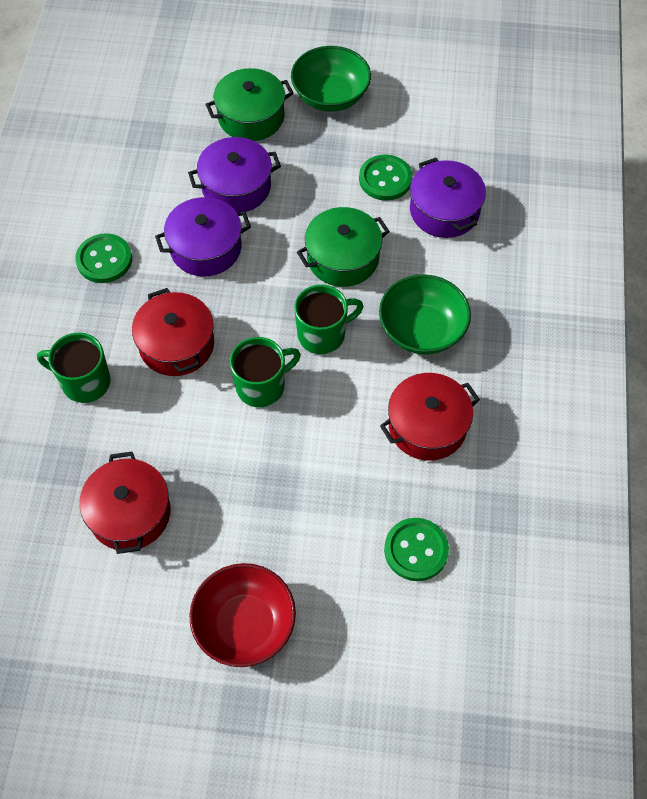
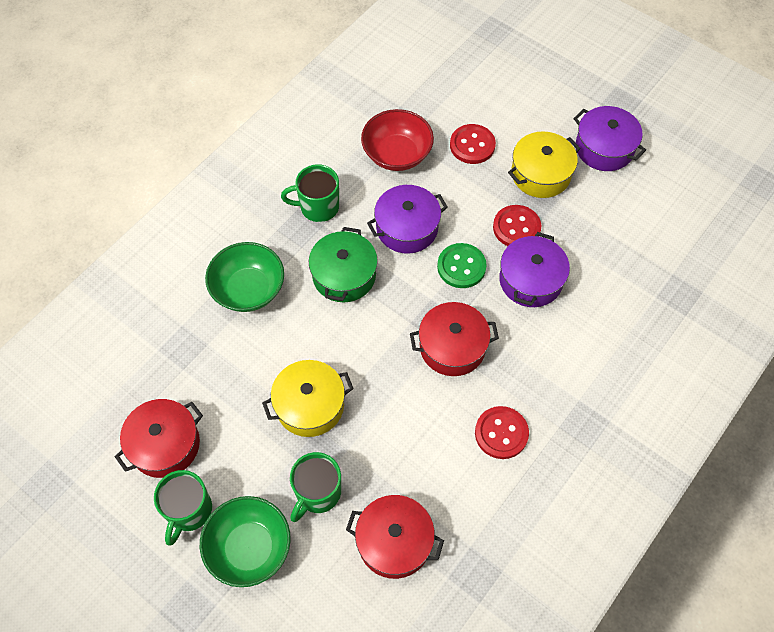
green button: [75,233,132,283] [359,155,412,201] [384,518,449,581] = 3 -> [437,243,487,288] = 1
green pot: [205,68,294,141] [297,207,390,287] = 2 -> [309,227,378,302] = 1
red button: none = 0 -> [450,124,496,164] [475,406,529,459] [493,205,541,246] = 3
yellow pot: none = 0 -> [262,360,354,437] [508,131,581,198] = 2

